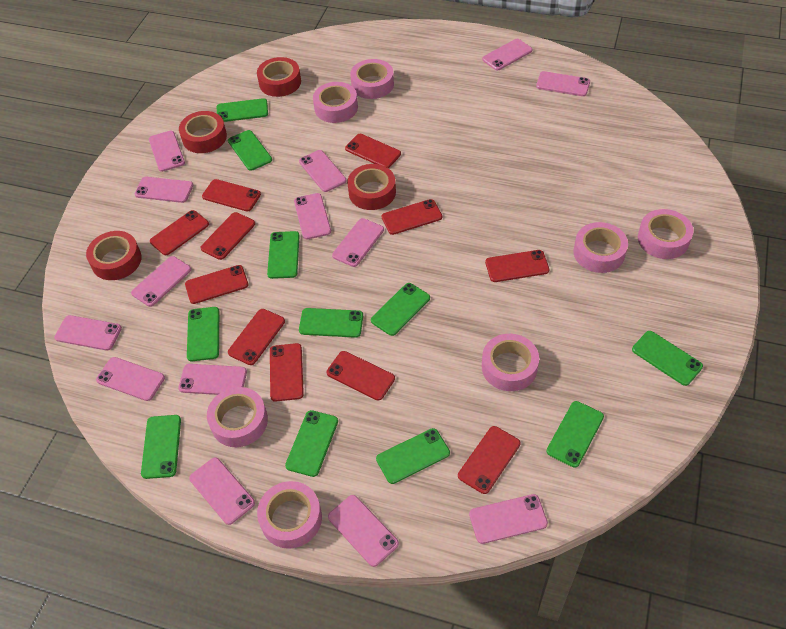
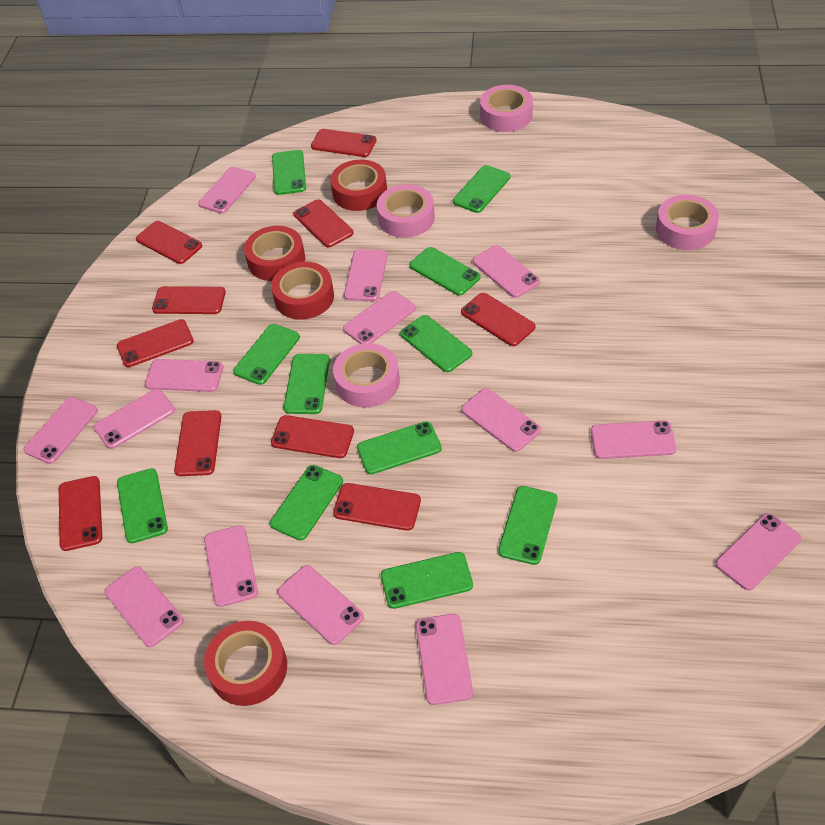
pink tape: [207,387,268,447] [257,481,322,549] [313,82,358,123] [350,59,394,99] [482,334,539,391] [574,222,628,273] [638,209,693,259] = 7 -> [333,343,400,407] [377,184,435,238] [480,85,533,132] [656,195,719,250] = 4
red phone: [150,210,209,255] [185,265,248,304] [201,212,255,260] [202,179,261,211] [228,309,285,365] [270,343,304,402] [327,351,395,400] [345,134,401,168] [381,199,442,235] [458,426,521,494] [485,250,549,282] = 11 -> [59,476,102,551] [117,319,194,367] [136,221,202,264] [152,286,226,314] [174,410,222,476] [271,415,354,458] [294,199,354,247] [311,129,376,157] [333,483,421,531] [461,293,536,346] = 10

